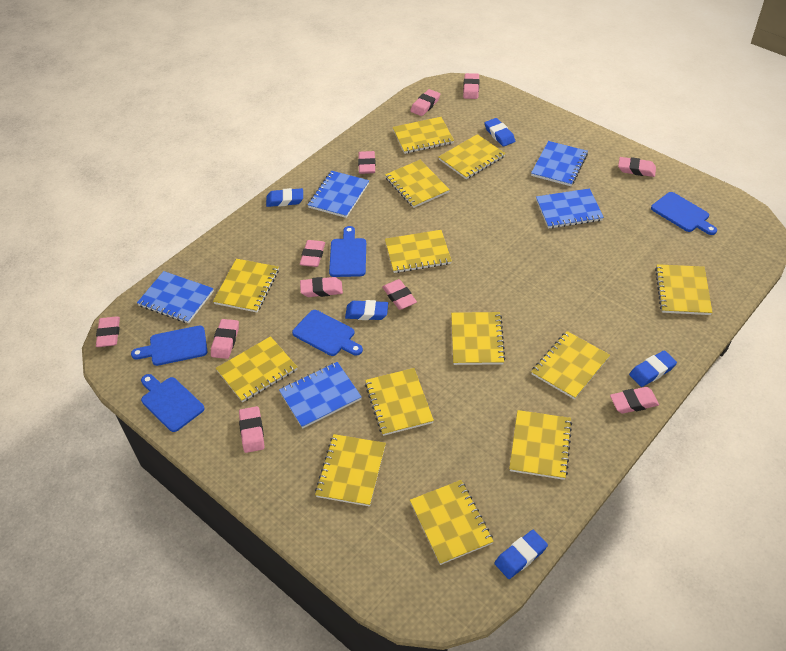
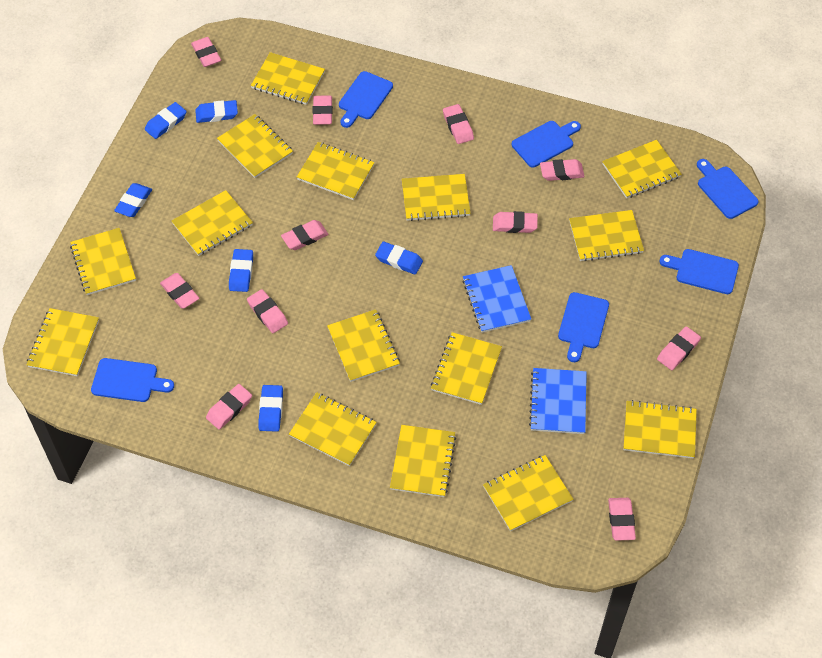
blue cutting board: [131,325,207,366] [141,374,204,432] [292,310,363,356] [329,226,366,277] [651,192,717,235] = 5 -> [91,358,174,402] [339,71,393,128] [512,121,581,167] [558,292,609,362] [660,249,739,294] [697,159,759,219] = 6
blue eraser: [266,188,303,207] [345,300,388,320] [484,118,515,147] [495,530,548,579] [629,350,677,387] = 5 -> [114,183,152,217] [145,102,187,139] [195,100,238,123] [229,249,253,292] [258,385,283,432] [375,241,423,275] = 6
blue notebook: [137,271,214,323] [279,362,362,428] [308,171,369,218] [531,141,588,186] [536,188,604,229] = 5 -> [463,265,531,333] [529,368,587,434] = 2
yellow notebook: [213,259,279,312] [216,336,297,402] [315,434,386,506] [365,368,434,436] [385,160,450,208] [385,230,452,273] [393,117,454,154] [410,480,494,565] [439,134,506,179] [451,312,506,365] [509,410,572,480] [531,331,610,400] [655,264,712,315] = 13 -> [26,308,99,376] [70,228,136,295] [172,190,253,256] [217,114,293,178] [251,52,325,105] [289,392,377,466] [297,142,375,200] [327,310,400,382] [390,425,456,497] [402,174,470,221] [431,332,502,405] [483,455,573,531] [569,210,644,262] [602,140,682,199] [624,400,697,458] = 15

